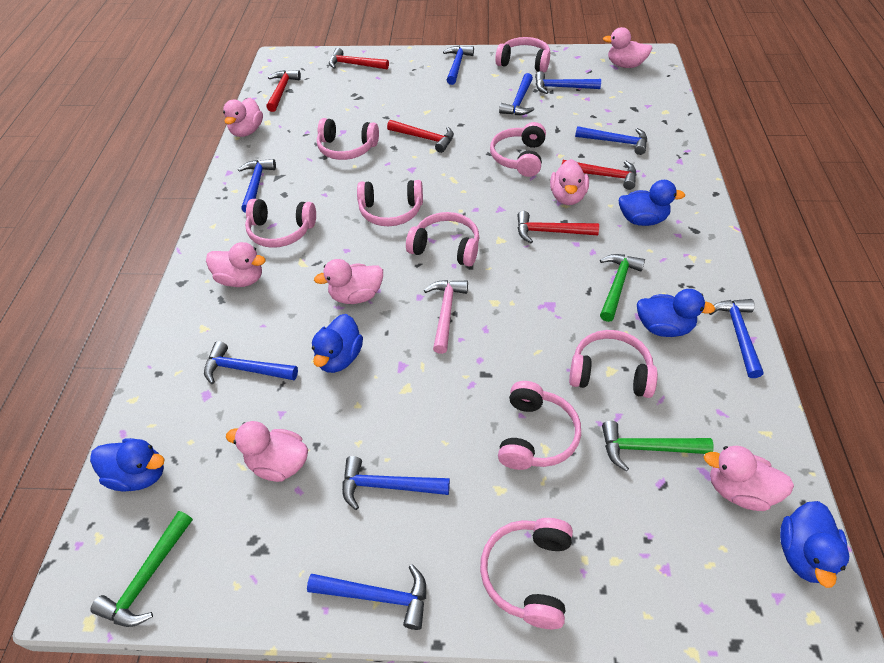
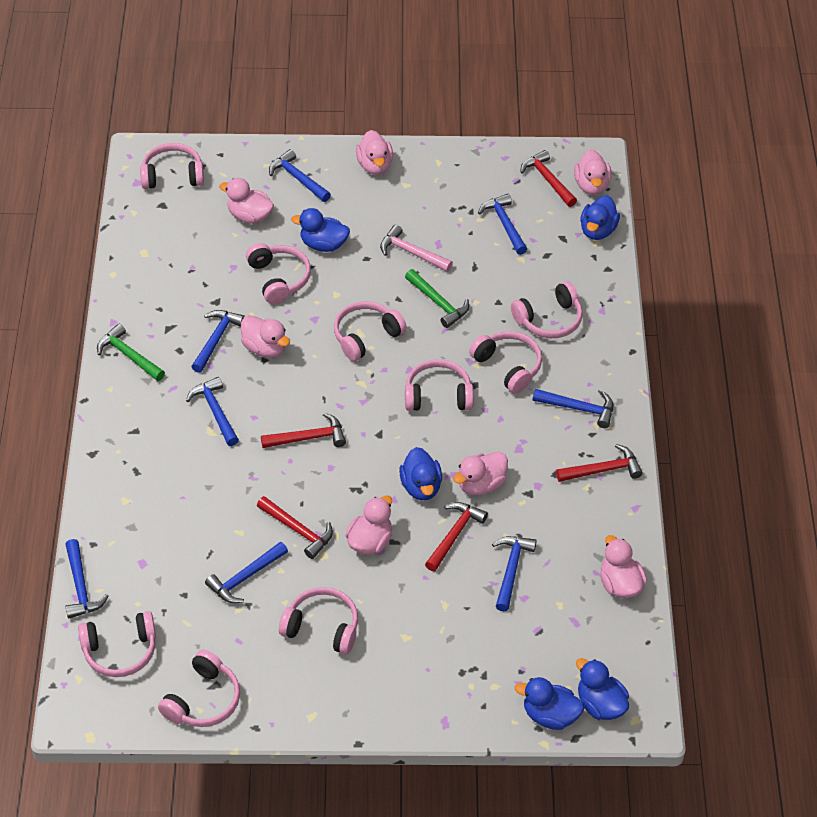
blue hammer: [204,341,298,384] [238,159,276,213] [307,564,426,630] [342,456,450,510] [443,46,474,85] [499,73,534,115] [535,71,601,94] [575,126,647,155] [709,299,764,378] = 9 -> [65,539,109,619] [186,377,239,446] [191,310,245,373] [205,542,288,603] [269,149,331,202] [478,194,527,255] [492,536,537,611] [533,389,613,428] = 8
green hammer: [90,511,193,627] [600,254,645,322] [602,421,714,471] = 3 -> [97,324,165,381] [405,269,469,328] = 2

